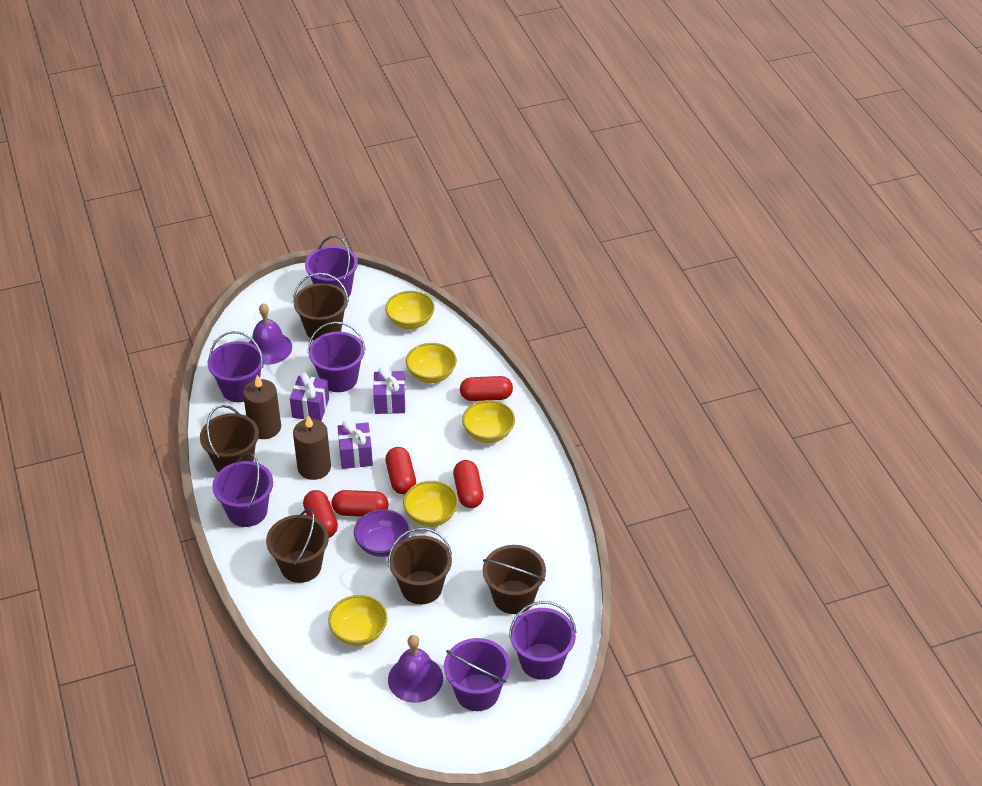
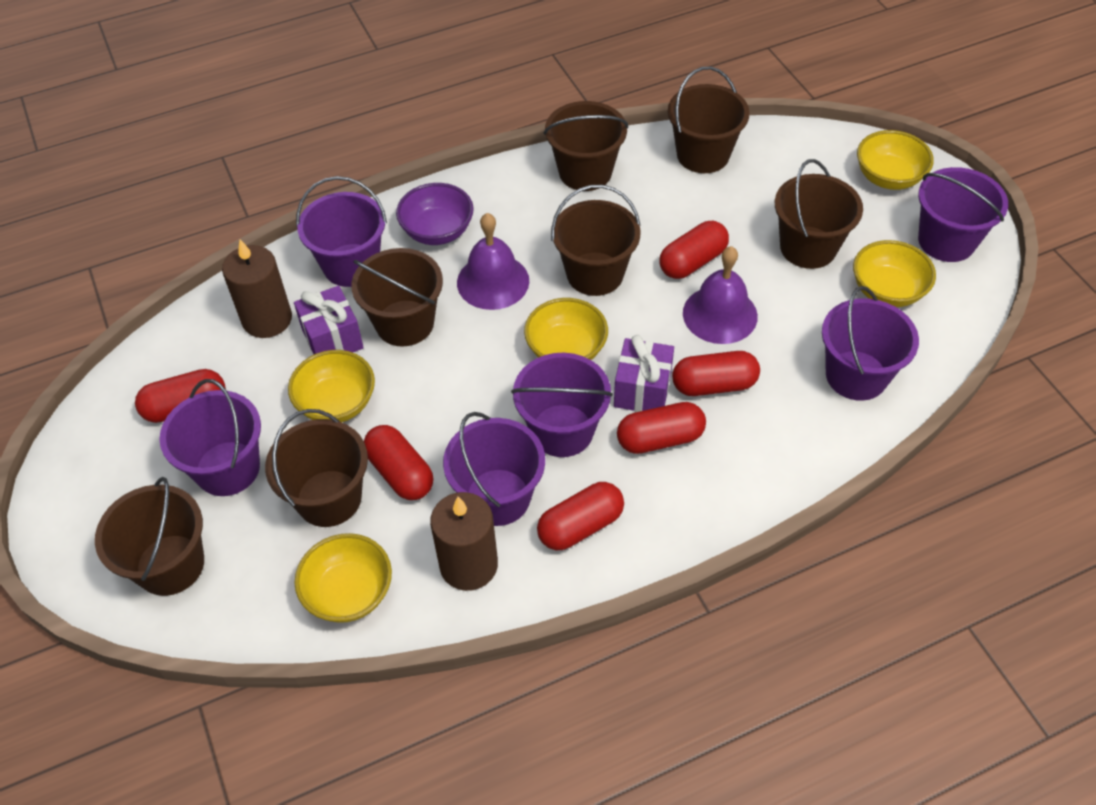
brown bucket: [200,405,259,472] [266,509,329,583] [293,273,349,340] [388,528,452,604] [483,545,546,614] = 5 -> [95,477,204,596] [265,409,368,527] [351,248,443,346] [544,101,628,191] [551,185,641,296] [668,67,750,173] [775,159,863,269] = 7
purple gift: [290,373,329,421] [338,421,373,469] [373,367,406,414] = 3 -> [294,286,364,354] [614,335,674,412] = 2
red capsule: [303,490,338,538] [332,490,388,517] [385,447,416,494] [453,460,484,508] [460,376,513,401] = 5 -> [135,369,226,423] [364,425,433,500] [537,482,624,550] [617,402,706,454] [659,221,729,279] [672,351,760,396] = 6

